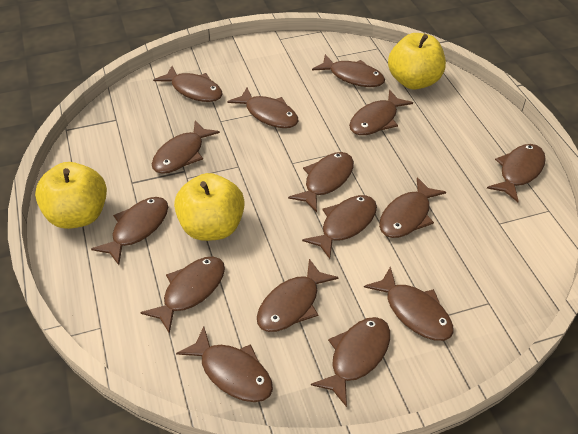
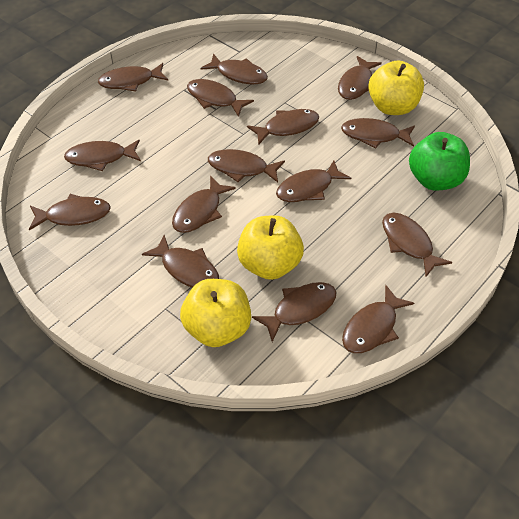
green apple: none = 0 -> [409,132,470,191] = 1

